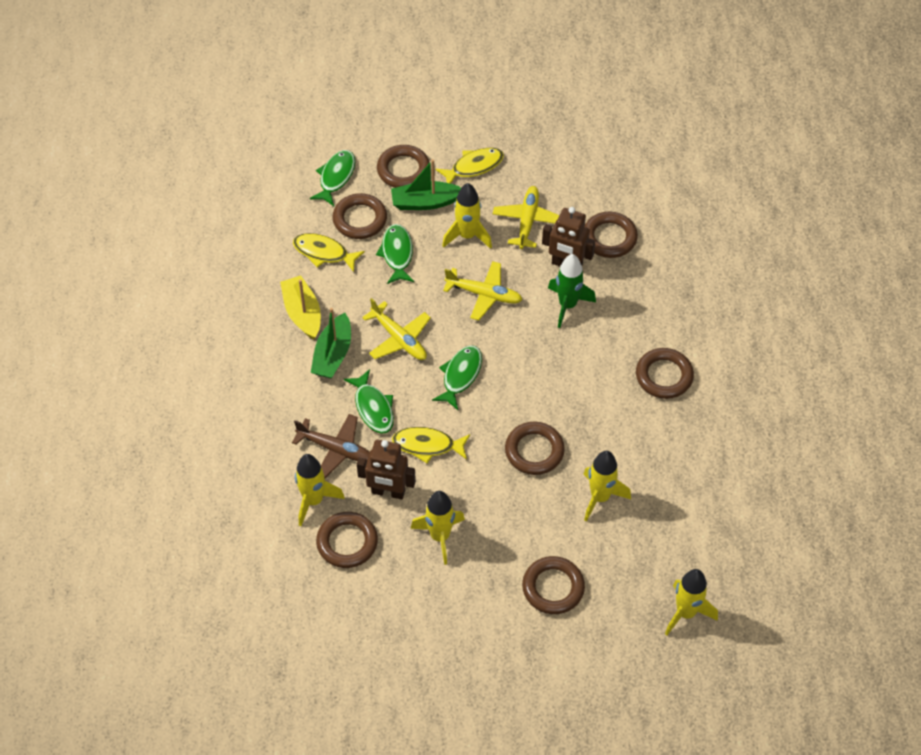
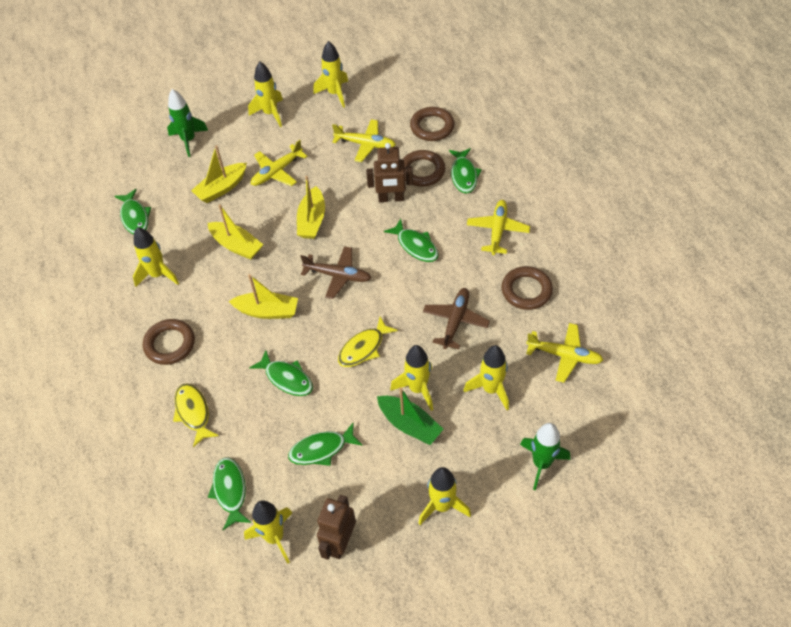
brown plane: [292,414,370,478] = 1 -> [300,246,371,299] [423,288,490,349] = 2
brown ring: [316,512,378,568] [332,193,387,239] [377,145,430,188] [505,422,565,475] [522,556,585,614] [585,212,638,258] [636,348,694,399] = 7 -> [143,319,195,365] [403,150,445,187] [410,107,455,141] [501,266,553,310] = 4
green boat: [311,308,351,378] [391,159,461,210] = 2 -> [377,387,443,445] = 1
green fish: [310,150,355,206] [344,369,394,434] [376,224,414,284] [432,345,482,410] = 4 -> [115,189,151,234] [208,458,251,530] [249,350,313,396] [288,423,363,466] [384,219,438,262] [449,148,482,194] = 6
green rocket: [548,254,596,328] = 1 -> [167,89,208,157] [520,423,570,490] = 2
yellow boat: [280,275,321,340] = 1 -> [191,145,247,203] [208,204,263,259] [229,274,298,319] [297,176,325,239] = 4
yellow fish: [293,233,365,272] [392,427,470,463] [436,148,504,184] = 3 -> [173,384,219,447] [338,317,398,367] = 2
yellow plane: [362,298,431,360] [443,261,522,321] [493,186,559,249] = 3 -> [251,140,308,186] [332,119,396,162] [467,200,530,255] [526,323,603,383] = 4
yellow rocket: [295,454,345,526] [411,491,465,565] [442,183,492,249] [583,451,631,522] [665,569,718,635] = 5 -> [133,227,179,287] [244,500,292,564] [248,62,283,127] [313,41,348,108] [390,345,433,411] [418,467,471,525] [464,345,509,410] = 7

